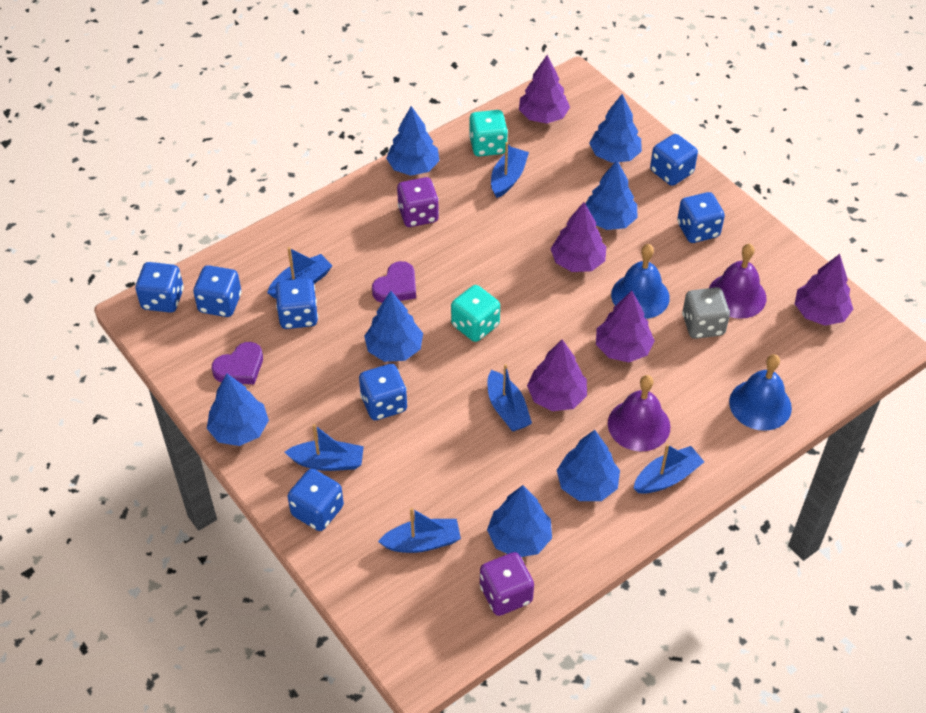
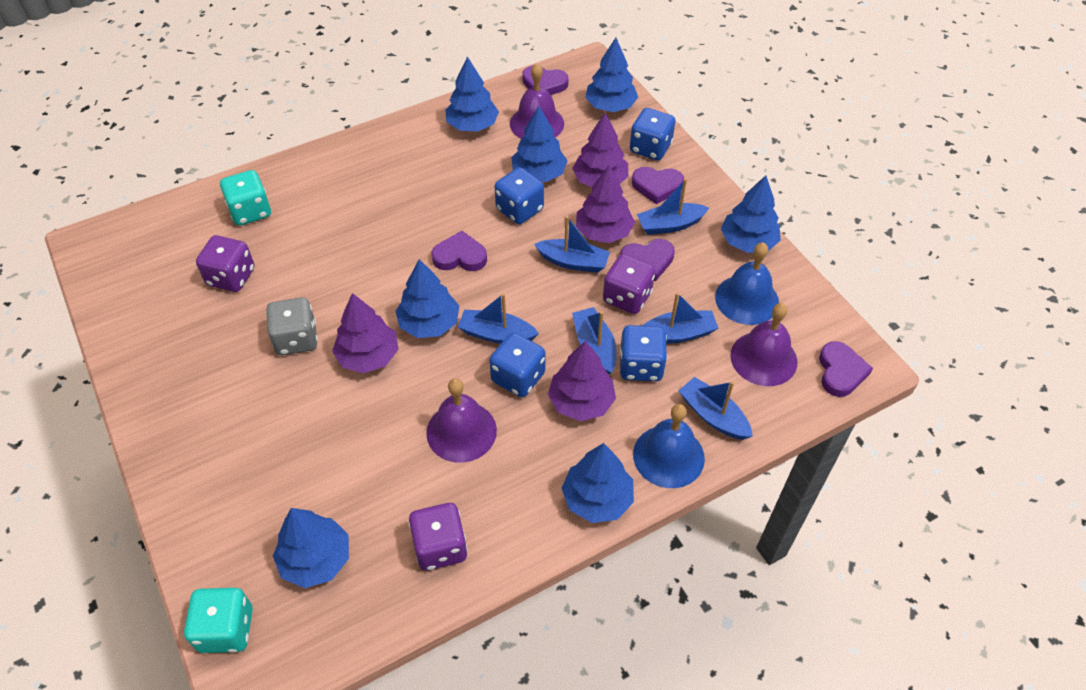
blue dice: [136,262,184,313] [193,265,241,317] [276,278,318,329] [288,469,344,531] [359,364,407,420] [650,134,698,186] [677,192,725,243] = 7 -> [489,333,546,397] [495,167,544,224] [620,325,667,381] [630,108,675,160] = 4
purple bell: [608,375,670,451] [709,244,766,319] = 2 -> [426,378,497,463] [510,63,564,139] [730,303,797,386] = 3
purple dice: [397,177,439,227] [480,552,534,616] = 2 -> [196,235,255,292] [409,503,468,571] [603,254,655,314] = 3
purple heart: [212,342,263,384] [372,261,416,303] = 2 -> [432,231,487,271] [522,65,569,95] [620,239,675,281] [632,167,684,204] [819,341,873,397] = 5
purple tree: [519,55,570,124] [527,340,587,411] [551,202,606,272] [596,290,655,362] [795,254,853,326] = 5 -> [332,293,399,373] [548,341,616,421] [572,113,628,187] [576,165,635,243] = 4

